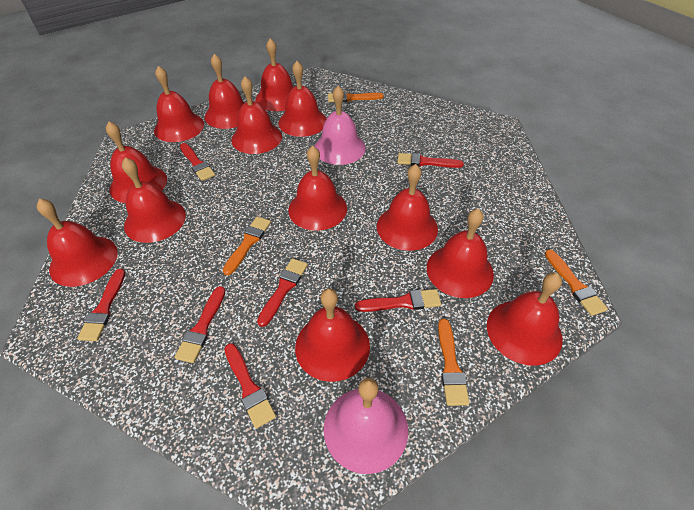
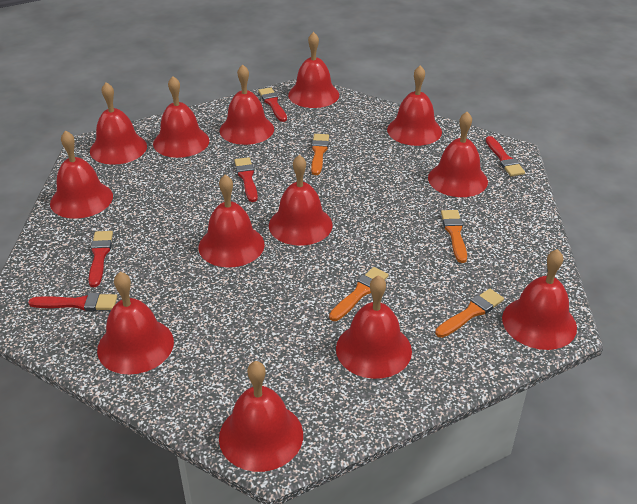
pink bell: [314,86,366,165] [324,378,408,474] = 2 -> none = 0
red brush: [77,269,125,341] [175,286,225,363] [180,143,215,181] [224,343,276,429] [257,258,308,327] [355,289,441,312] [397,153,464,168] = 7 -> [28,293,117,311] [89,231,113,287] [234,157,258,202] [258,87,287,122] [486,136,525,176] = 5

